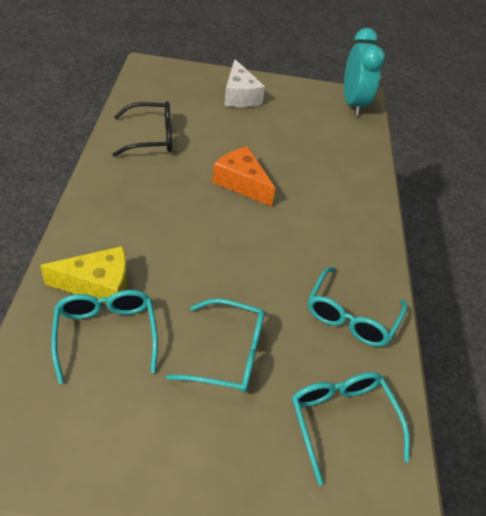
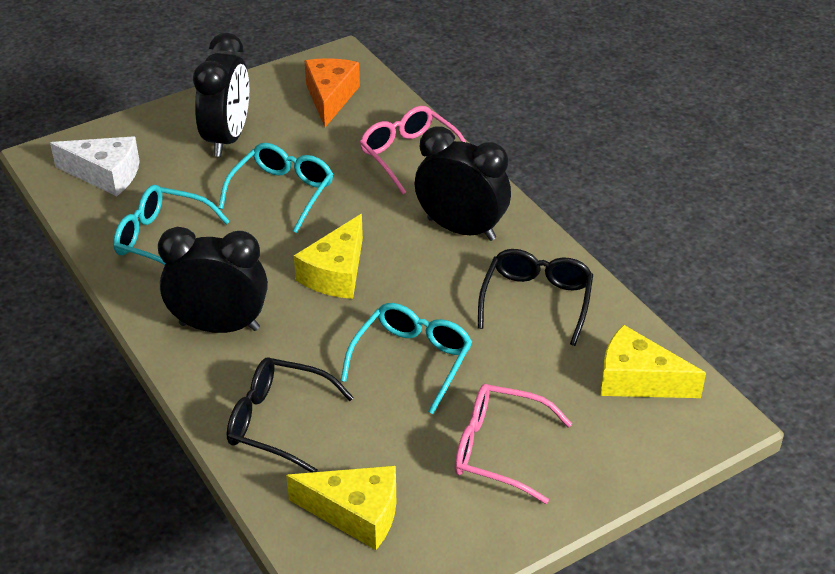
black clock: none = 0 -> [158,227,268,333] [193,33,249,157] [415,127,511,241] = 3
black glasses: [112,101,172,157] = 1 -> [227,357,354,473] [478,249,593,346] = 2
pink glasses: none = 0 -> [360,106,466,194] [455,384,572,504] = 2
turquoise clock: [344,28,385,116] = 1 -> none = 0
turquoise glasses: [51,290,158,384] [166,298,265,393] [292,372,410,485] [308,267,407,347] = 4 -> [113,185,230,265] [218,143,333,233] [340,303,472,414] = 3
yellow cheese: [40,246,127,304] = 1 -> [286,466,396,550] [294,214,363,299] [600,325,706,398] = 3

